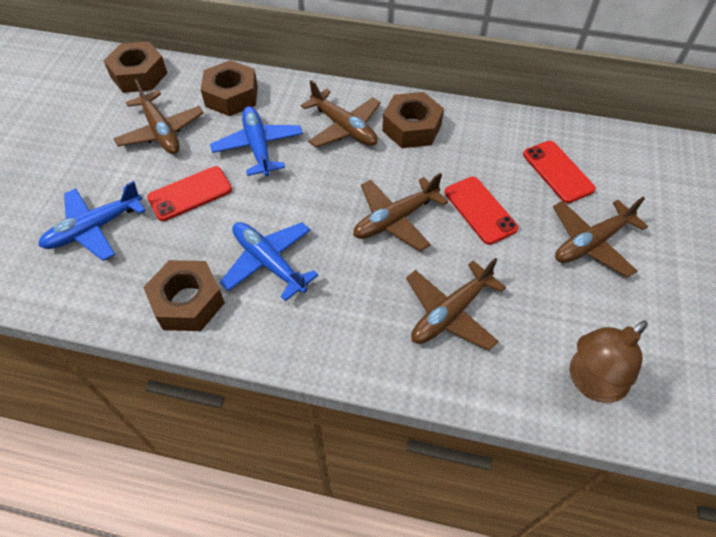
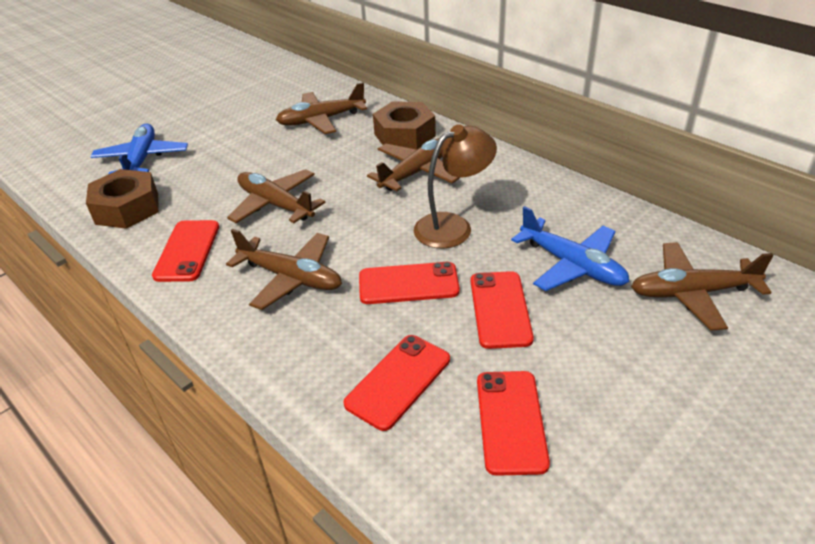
blue plane: [38,181,146,261] [210,106,303,176] [220,222,319,301] = 3 -> [91,124,188,174] [511,206,629,291] = 2
brown nut: [103,41,167,93] [143,260,225,331] [201,60,258,116] [382,92,444,148] = 4 -> [86,169,159,229] [373,101,436,150] = 2
red phone: [147,166,232,221] [445,177,519,245] [523,141,596,203] = 3 -> [152,220,219,282] [343,335,450,431] [359,262,460,304] [471,271,534,349] [477,371,550,476] = 5

